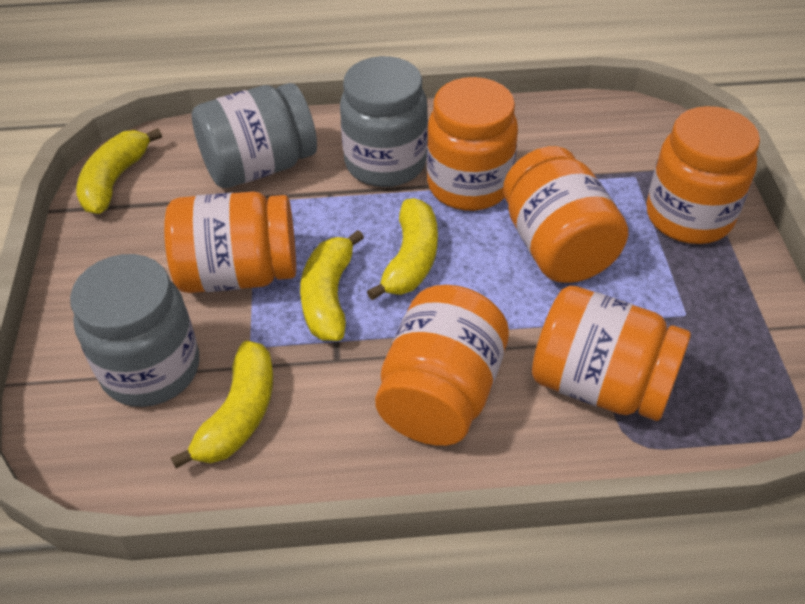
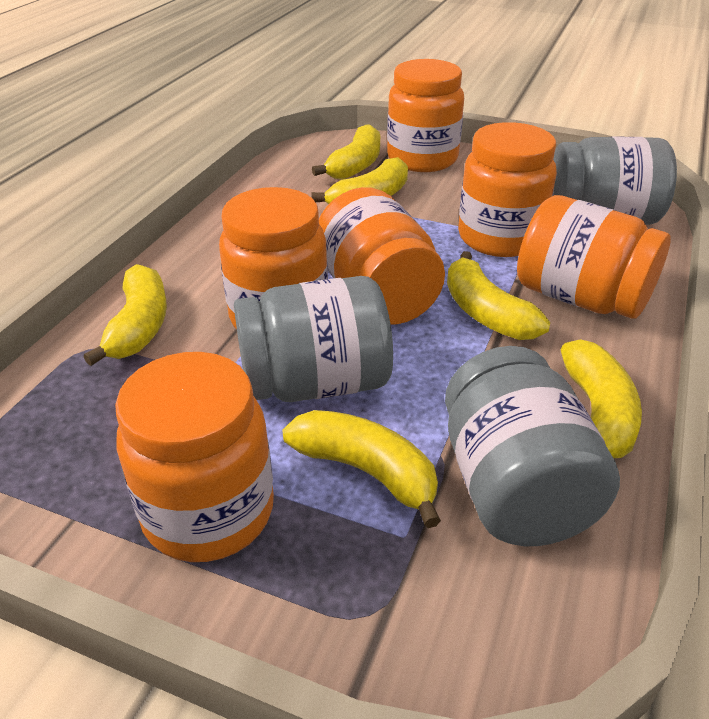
yellow banana: [76,128,162,214] [171,341,273,468] [300,230,364,341] [367,198,438,300] = 4 -> [84,264,167,366] [282,410,441,528] [311,157,408,204] [312,124,380,180] [447,251,550,340] [561,339,642,458] = 6

